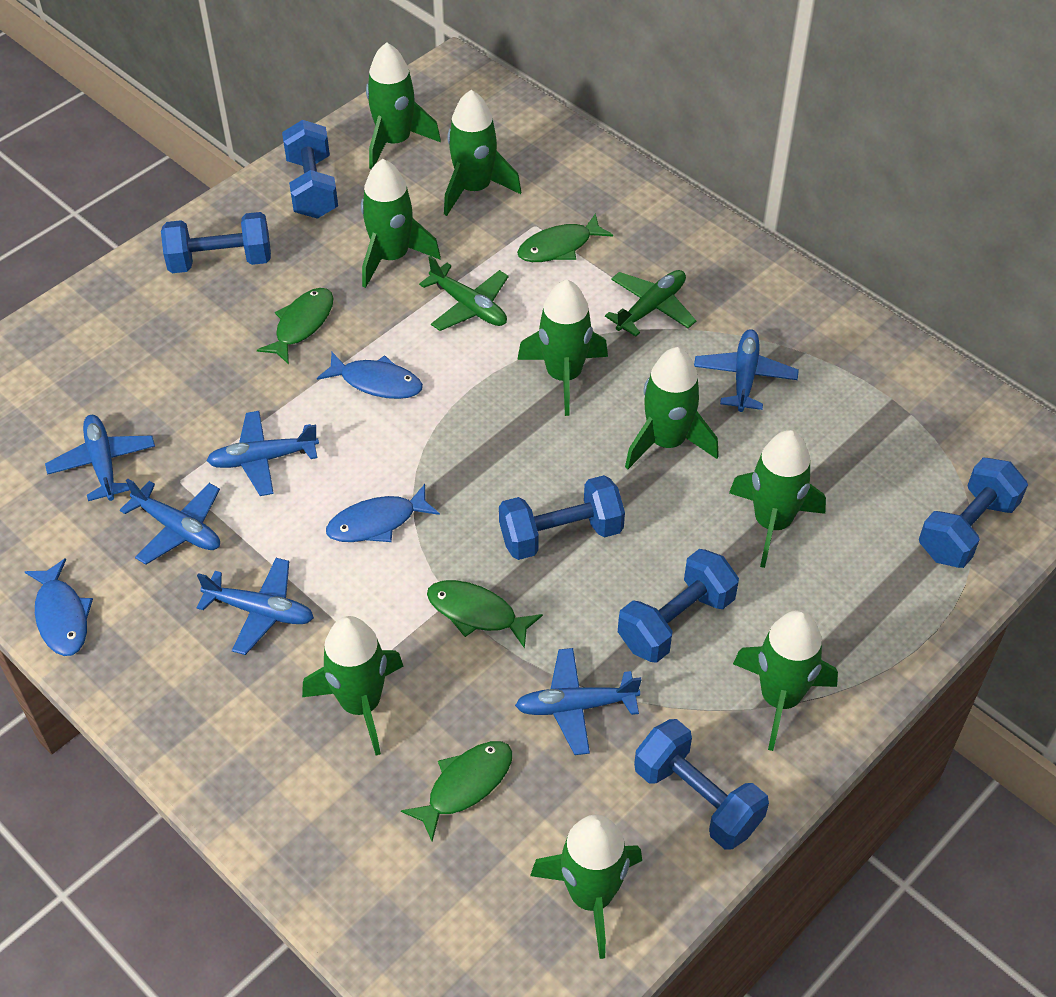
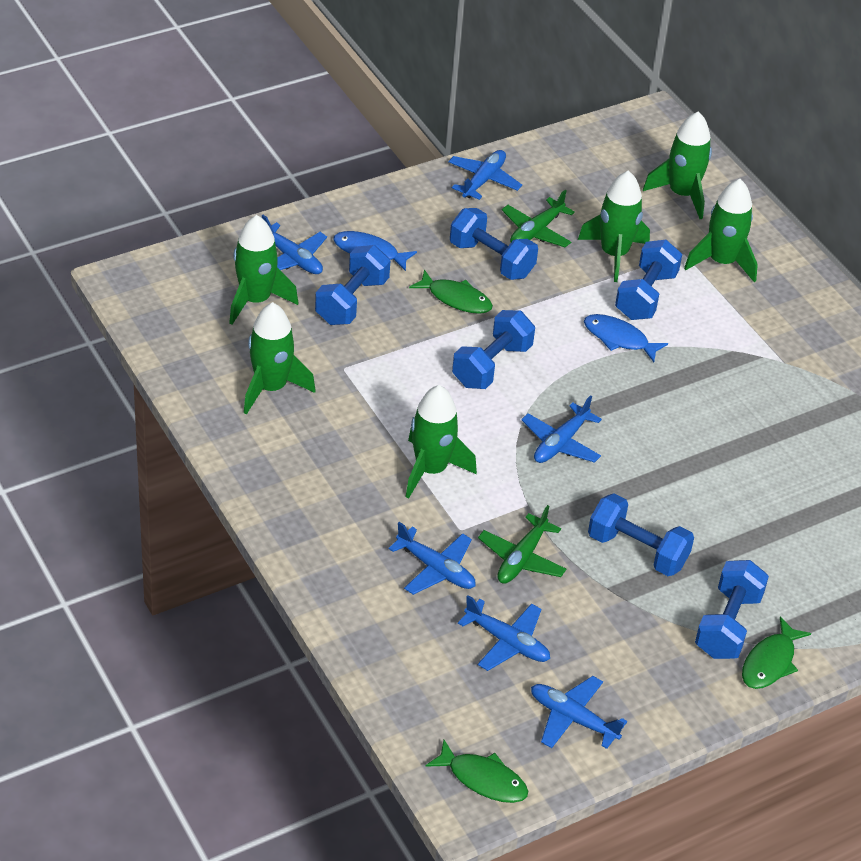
blue fish: [25,558,93,656] [317,352,423,399] [326,484,440,542] = 3 -> [333,231,417,271] [584,314,668,362] = 2
green fish: [257,288,333,364] [401,741,512,841] [427,580,543,649] [517,213,613,262] = 4 -> [409,270,493,314] [425,740,528,803] [742,617,811,689] = 3
green rocket: [302,616,403,756] [361,159,441,288] [366,42,441,169] [444,90,521,216] [517,279,608,416] [530,814,642,959] [625,347,719,469] [729,430,826,568] [733,610,838,751] = 9 -> [229,215,298,325] [244,302,316,414] [406,385,477,499] [578,170,650,282] [643,111,712,219] [684,179,758,282] = 6

